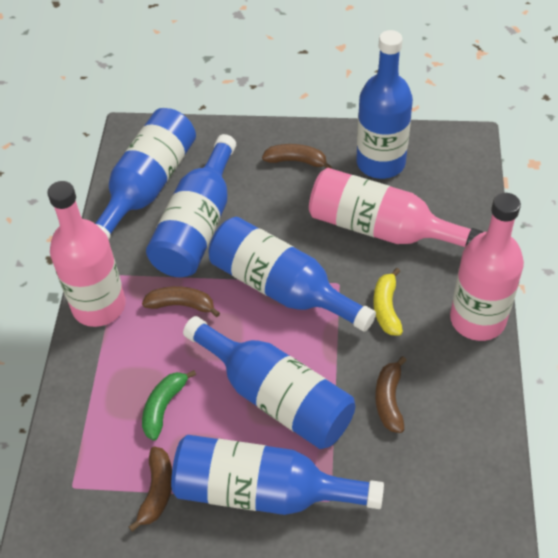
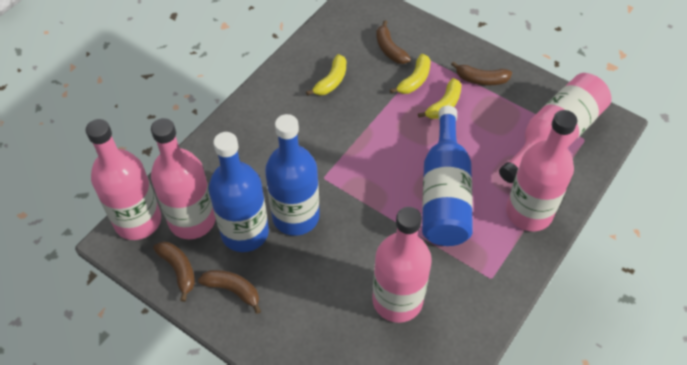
blue bottle: [95,108,196,240] [146,134,236,277] [171,435,384,515] [183,316,355,449] [208,217,376,332] [356,30,413,179] = 6 -> [209,132,269,252] [265,114,320,236] [422,106,473,246] = 3
green banana: [142,370,196,441] = 1 -> none = 0
pink bottle: [47,181,126,327] [309,168,483,247] [450,193,524,341] = 3 -> [86,119,161,240] [151,118,216,239] [372,207,432,323] [499,73,612,183] [506,110,577,231] = 5
yellow banana: [373,268,403,336] = 1 -> [306,54,346,96] [390,54,430,94] [418,78,461,119] = 3

